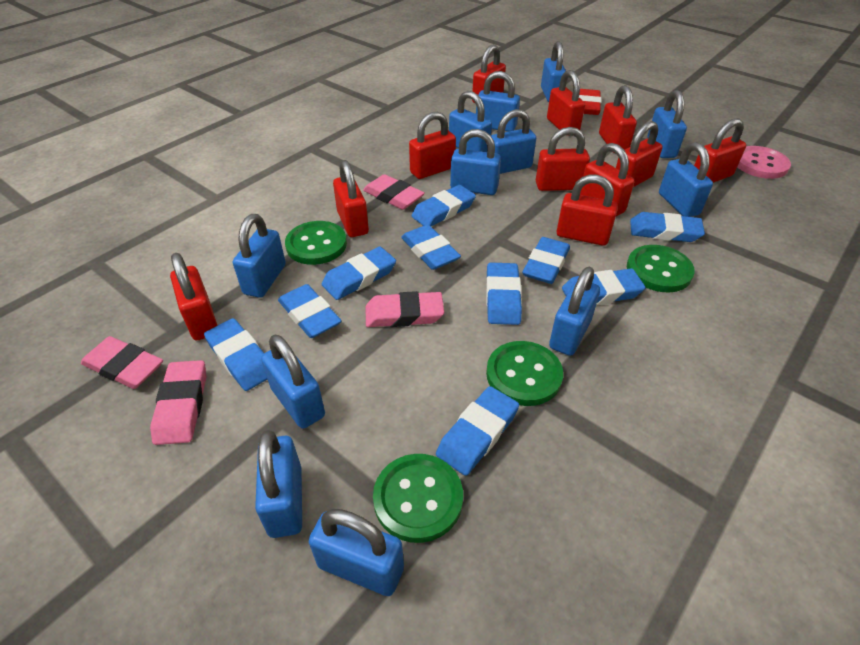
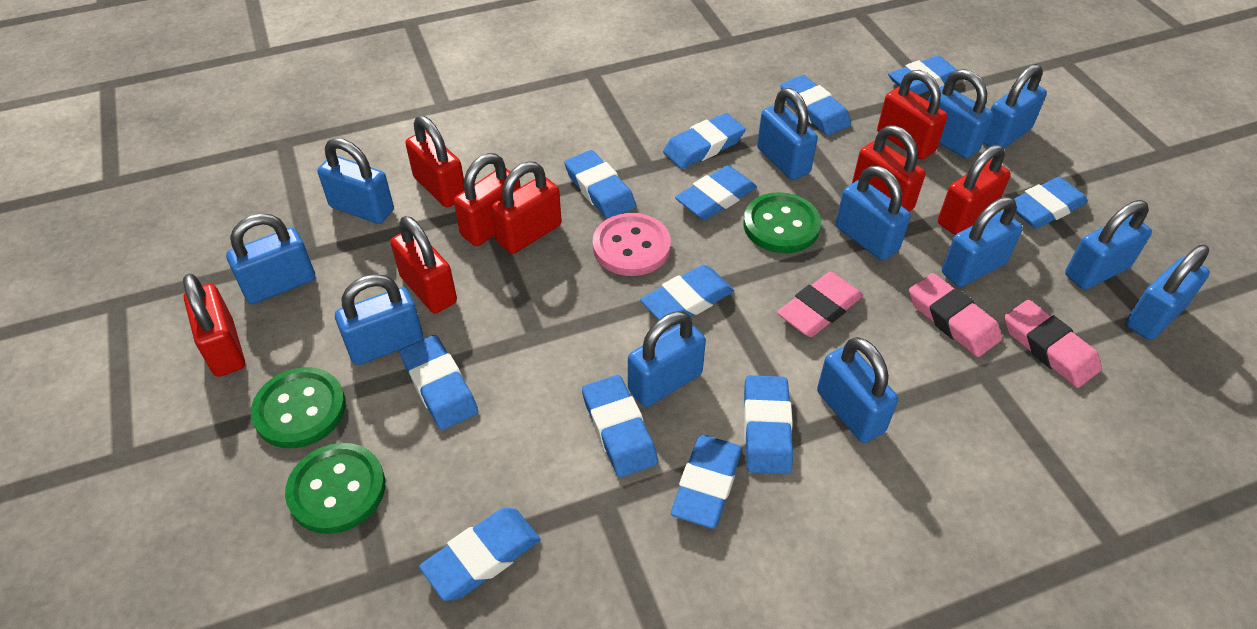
blue eraser: [204,318,267,391] [278,284,342,338] [322,247,396,300] [401,225,461,270] [411,185,476,226] [436,386,519,476] [486,262,522,325] [522,237,570,284] [562,268,646,305] [630,212,705,242] = 10 -> [400,335,478,430] [419,508,540,601] [564,150,636,219] [582,375,658,477] [640,265,734,327] [663,113,746,169] [671,435,742,529] [675,165,757,220] [744,375,793,474] [780,75,851,136] [888,55,957,95] [1014,177,1088,229] = 12
green button: [285,221,347,265] [373,454,463,543] [486,341,563,406] [627,245,695,293] = 4 -> [251,367,346,448] [285,443,385,534] [743,192,821,253] = 3
pink eraser: [81,336,163,389] [150,360,207,445] [363,174,425,210] [366,291,444,327] = 4 -> [777,272,863,337] [909,273,1002,357] [1004,300,1102,388] = 3
red eraser: [579,89,601,115] = 1 -> none = 0
red padlock: [170,253,218,341] [333,160,369,237] [409,112,456,179] [472,44,506,103] [536,127,590,191] [547,70,585,130] [557,175,618,246] [580,143,634,216] [599,85,637,153] [616,121,662,187] [694,118,746,183] = 11 -> [183,273,245,377] [390,216,457,313] [405,116,464,207] [454,153,521,246] [491,161,562,254] [852,125,925,212] [877,70,948,160] [938,145,1011,235] = 8

